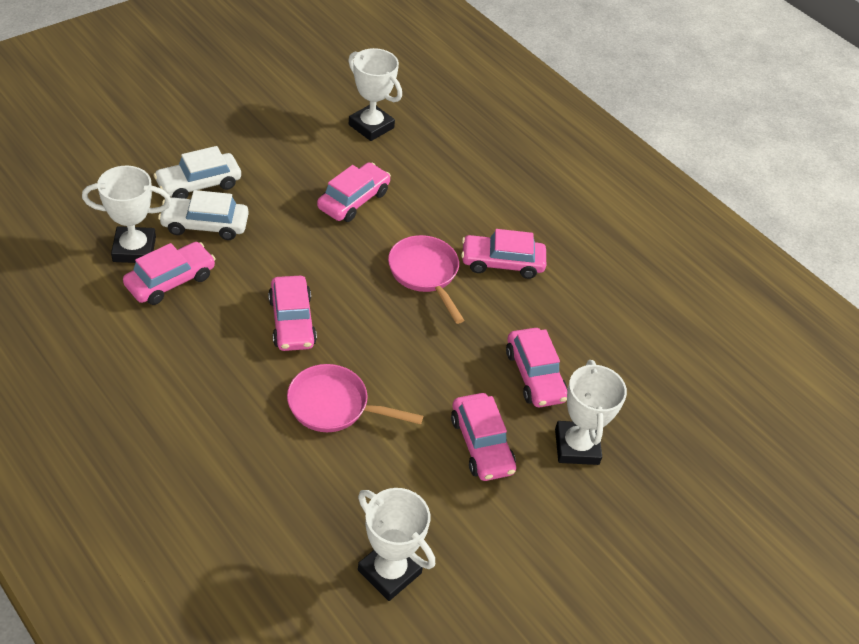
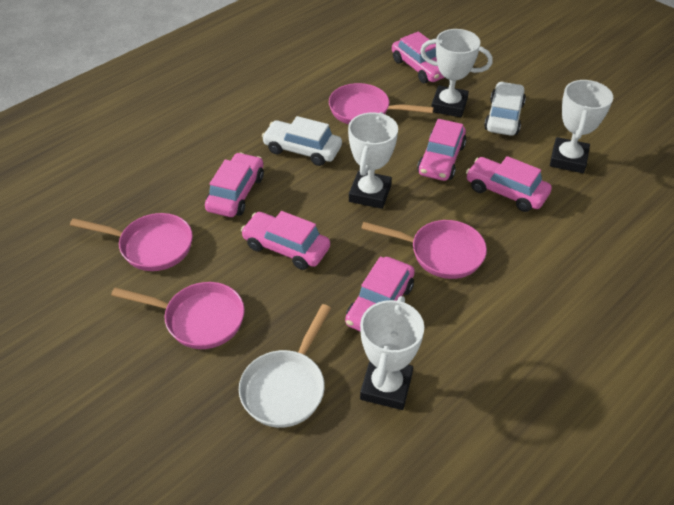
pink pan: [287,364,423,432] [388,235,464,324] = 2 -> [70,213,193,271] [111,282,245,349] [329,83,434,124] [361,220,487,279] = 4
white pan: none = 0 -> [239,304,331,428] = 1

